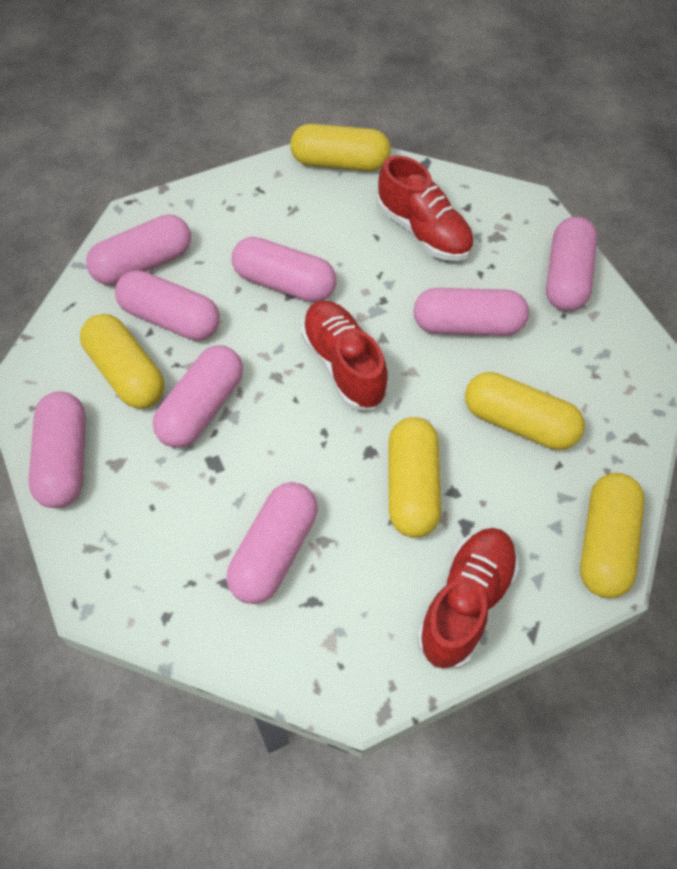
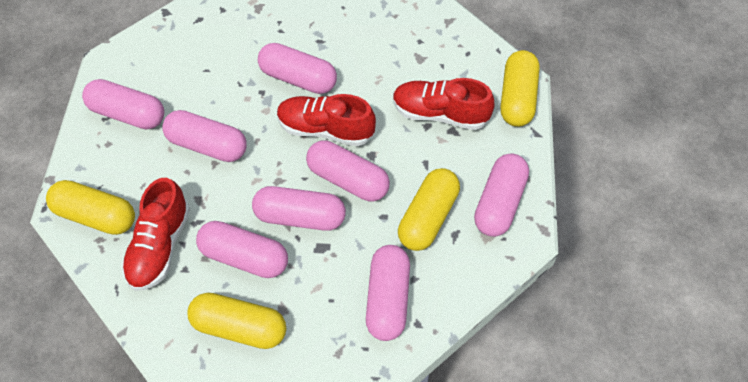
yellow capsule: [80,314,164,408] [290,124,391,171] [388,417,441,538] [465,372,585,450] [580,473,645,598] = 5 -> [46,180,135,235] [187,293,286,349] [398,168,460,251] [500,50,539,127] = 4

